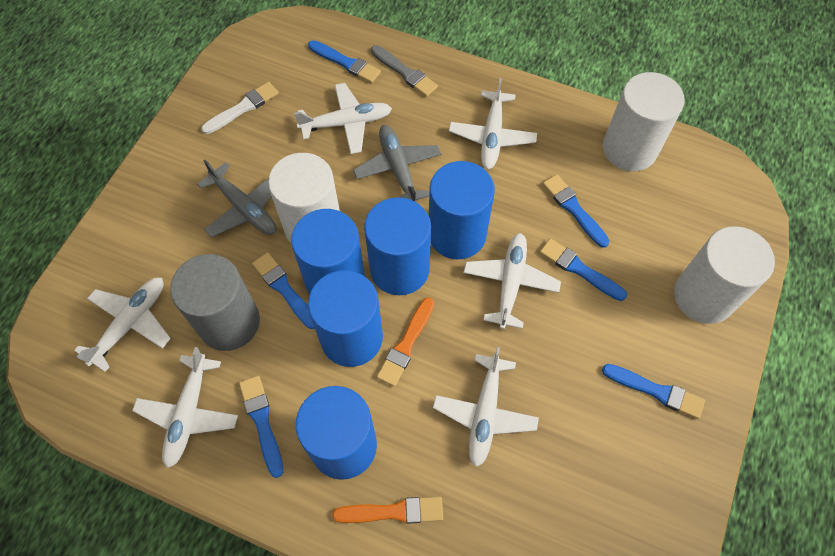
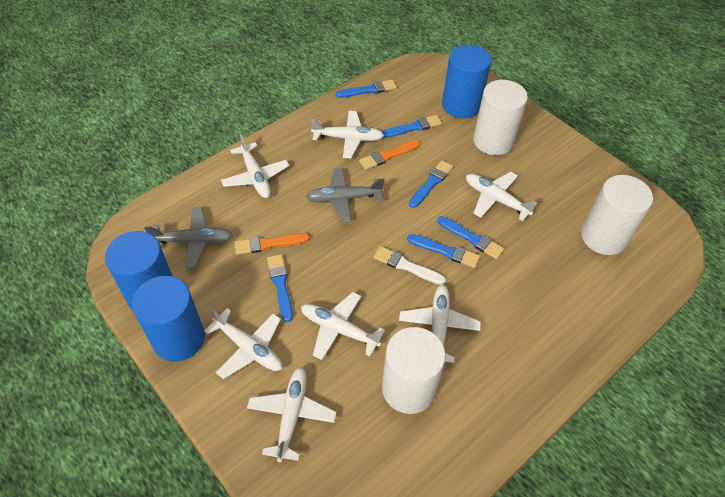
blue cylinder: [291,209,365,295] [296,386,377,480] [308,270,383,367] [364,197,431,295] [429,161,495,259] = 5 -> [105,231,173,310] [132,276,205,362] [442,45,491,118] = 3
grey brush: [371,45,438,97] = 1 -> none = 0
grey cylinder: [170,254,260,351] = 1 -> none = 0
white plane: [74,278,171,372] [132,347,238,468] [294,83,392,154] [433,347,539,467] [449,78,537,169] [463,233,561,329] = 6 -> [204,308,282,379] [221,134,290,198] [247,367,336,462] [301,292,385,360] [311,111,384,158] [399,285,481,363] [466,172,537,221] = 7

